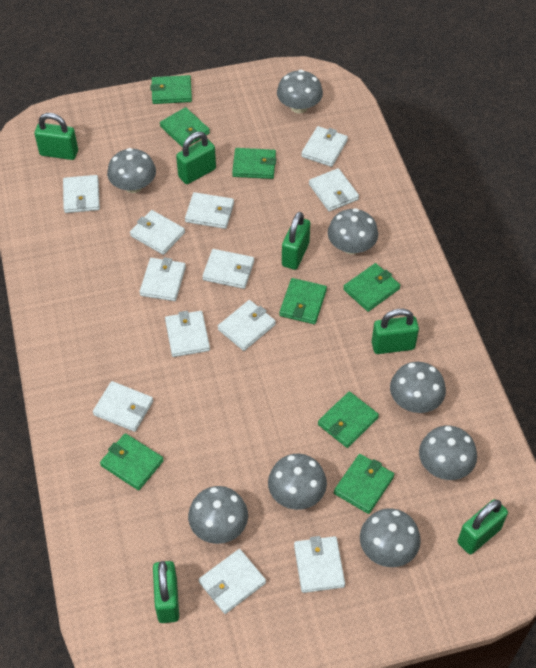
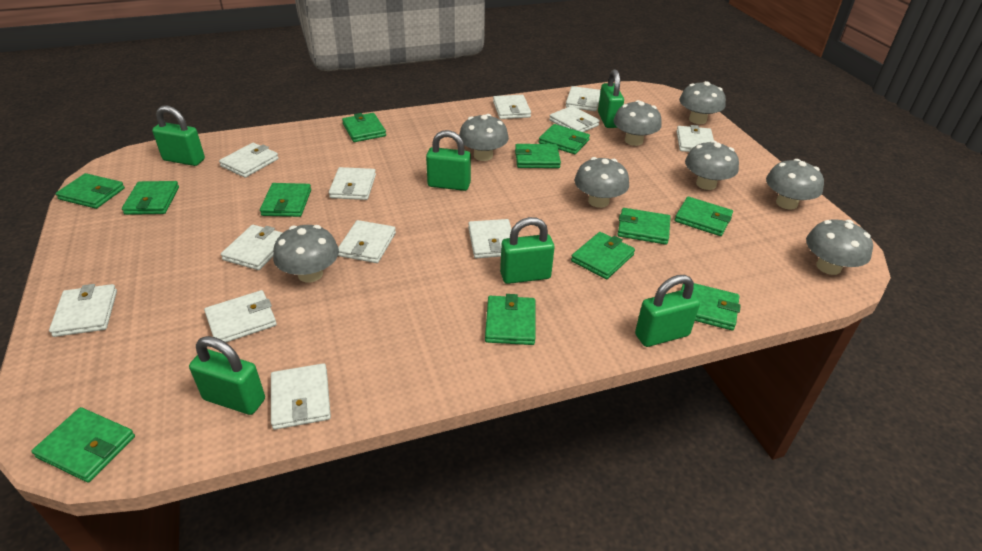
green wallet: [100,433,164,490] [150,75,192,104] [160,107,210,148] [232,148,276,179] [279,278,327,324] [318,391,379,448] [334,454,394,514] [343,263,400,312] = 8 -> [32,407,135,482] [56,173,125,209] [122,181,179,215] [260,183,311,217] [342,113,386,142] [485,294,535,345] [515,144,561,168] [539,124,590,154] [571,232,635,279] [618,208,671,245] [675,197,733,236] [681,283,741,331] = 12

